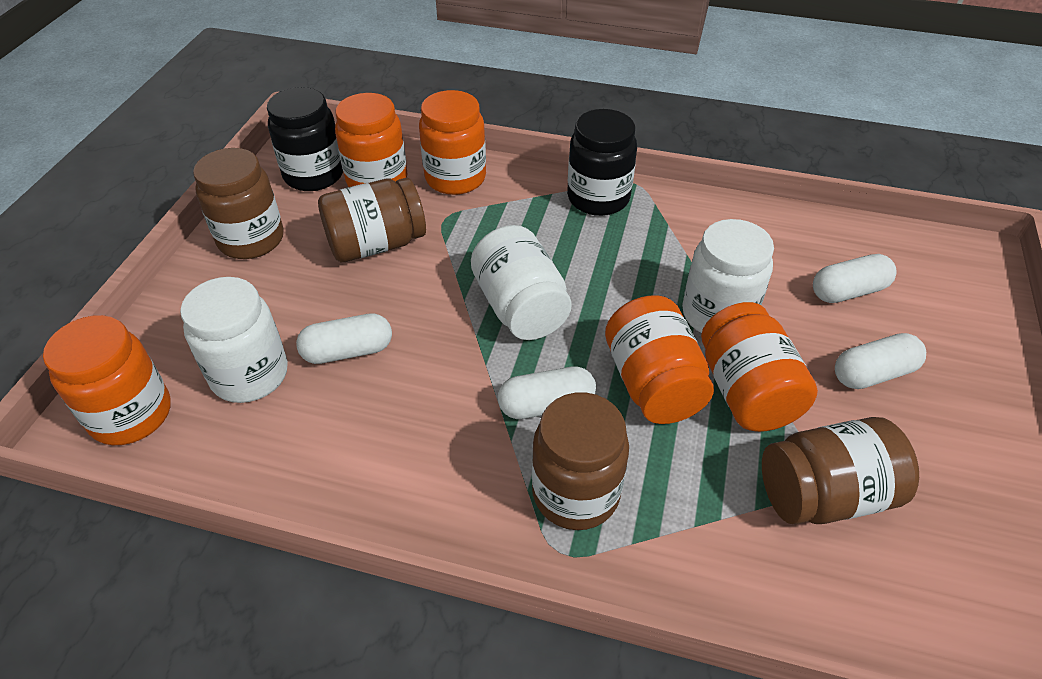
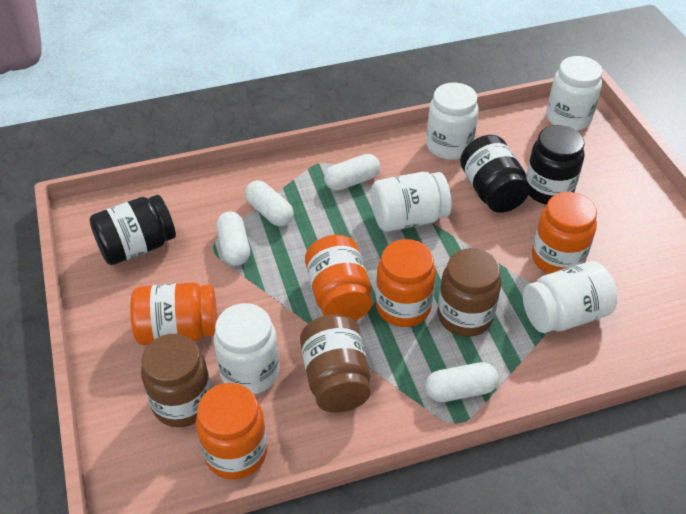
black jar: [267,87,343,191] [567,109,637,216] = 2 -> [90,195,176,265] [460,135,530,213] [526,125,585,205] = 3
brown jar: [193,148,284,259] [318,178,426,262] [532,392,629,530] [762,417,919,524] = 4 -> [141,334,211,427] [300,315,371,413] [438,248,501,337] = 3
white jar: [180,277,288,403] [471,225,572,340] [682,219,774,333] = 3 -> [214,303,279,394] [371,172,451,232] [426,83,479,160] [523,261,617,333] [546,56,603,131] = 5

